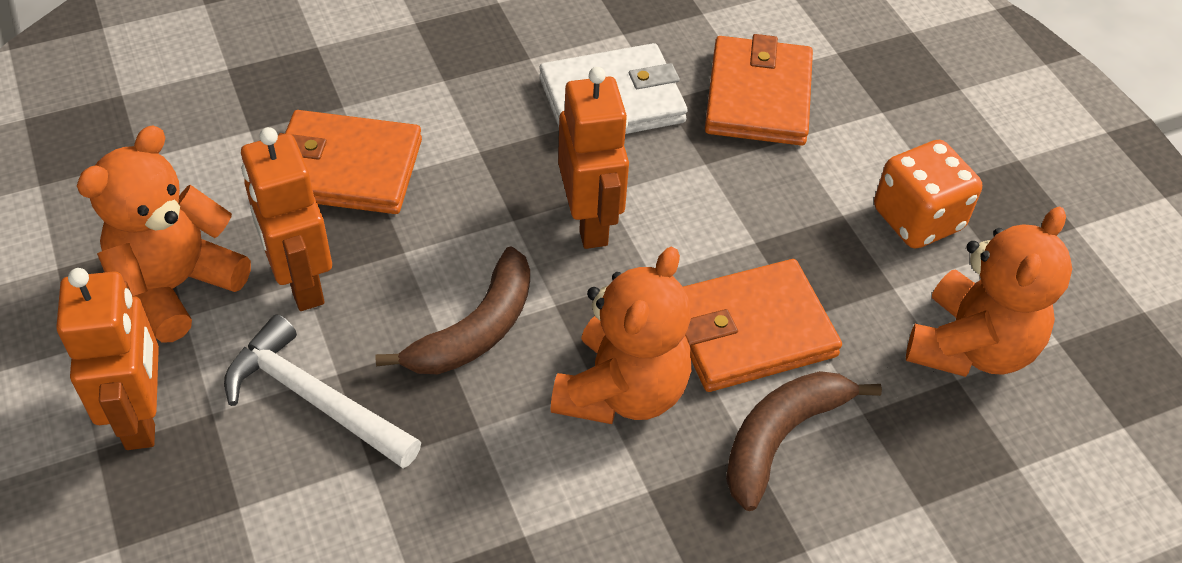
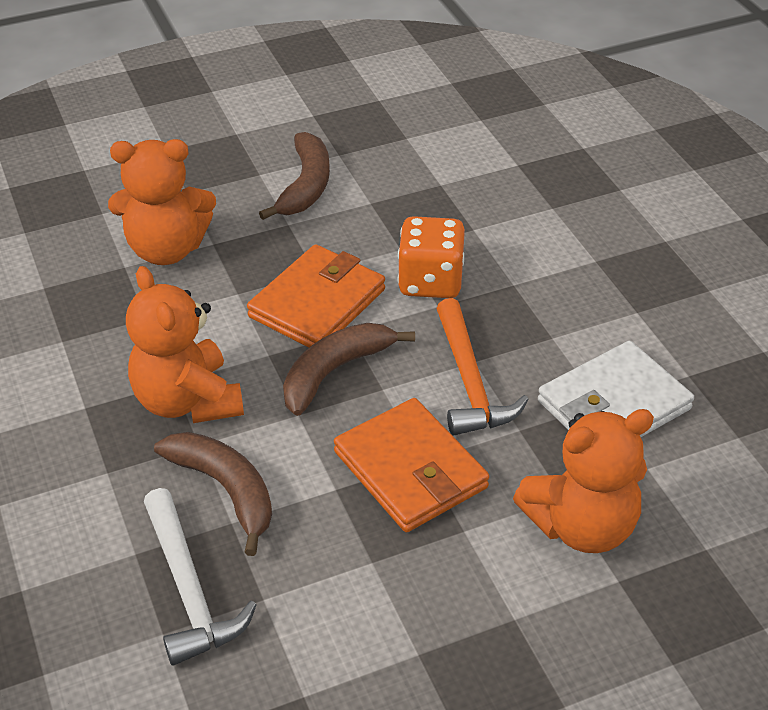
brown banana: [376,246,530,374] [726,371,882,511] = 2 -> [154,432,272,556] [259,132,330,220] [283,323,415,416] = 3
orange hammer: none = 0 -> [436,298,529,436] = 1
orange robot: [56,268,159,450] [241,127,332,311] [558,67,629,249] = 3 -> none = 0
orange wallet: [278,110,422,214] [683,259,842,392] [705,34,813,146] = 3 -> [247,244,385,347] [334,398,489,532] = 2

